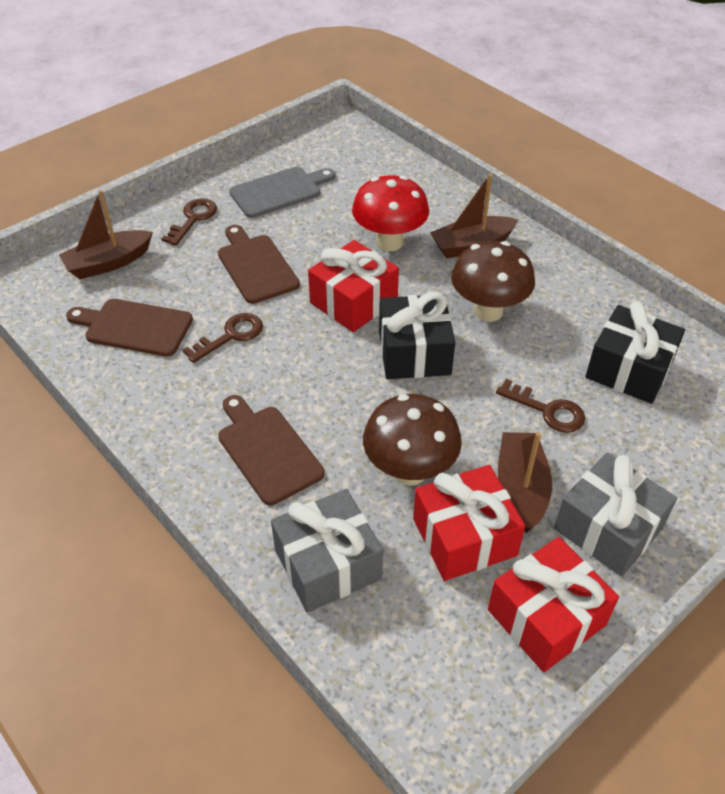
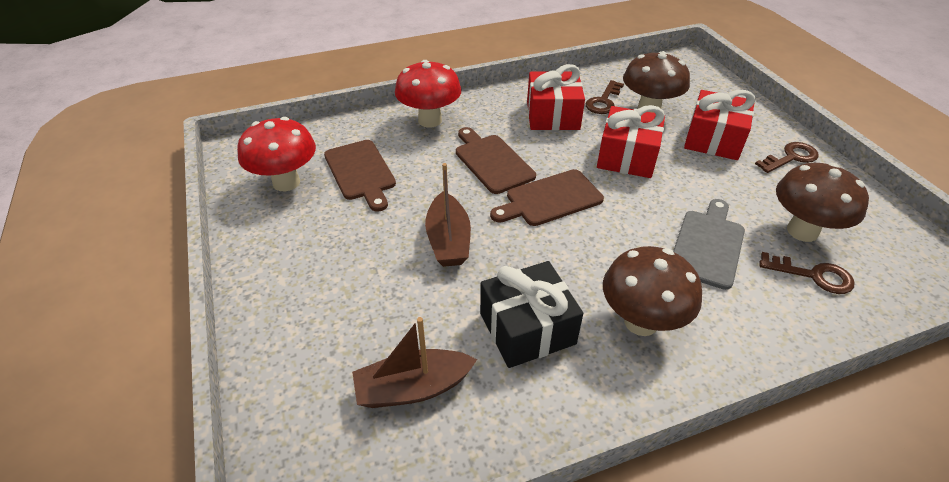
black gift: [379,292,455,379] [585,301,685,404] = 2 -> [480,261,583,368] = 1
brown boat: [59,190,153,279] [430,174,518,259] [498,432,552,533] = 3 -> [352,317,477,408] [425,163,471,267] = 2
brown mushroom: [363,394,462,486] [451,241,535,322] = 2 -> [603,246,702,336] [623,51,690,113] [776,163,869,242] = 3
grey gift: [271,489,383,613] [554,453,677,576] = 2 -> none = 0
red mushroom: [352,175,429,251] = 1 -> [237,117,316,191] [395,60,462,128] = 2

